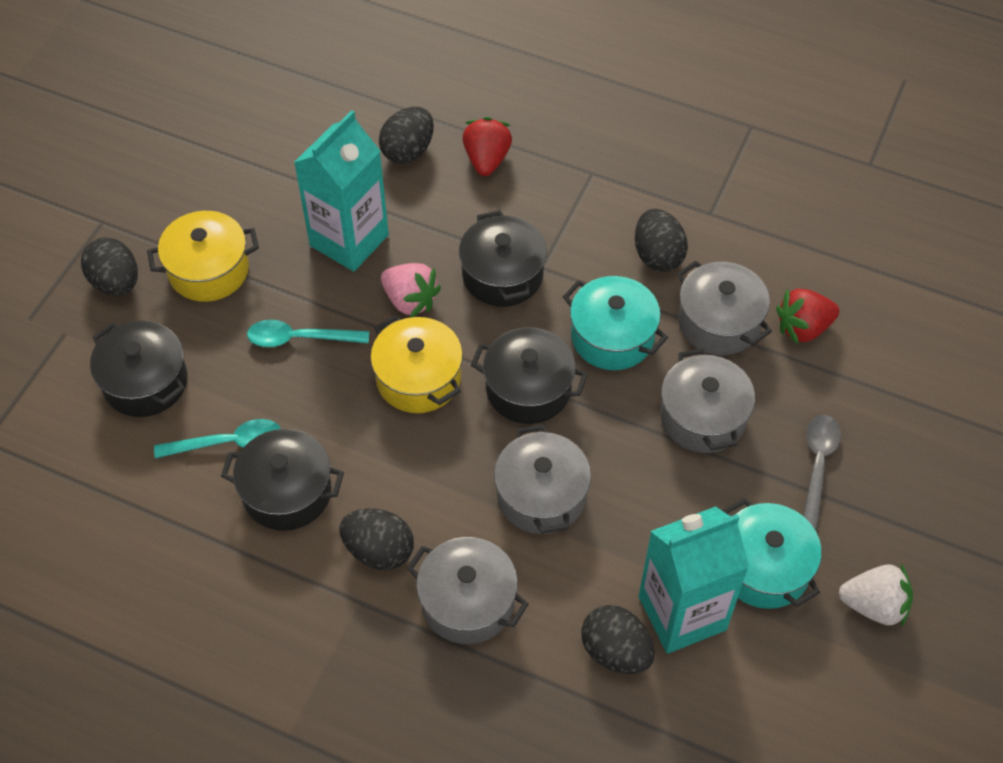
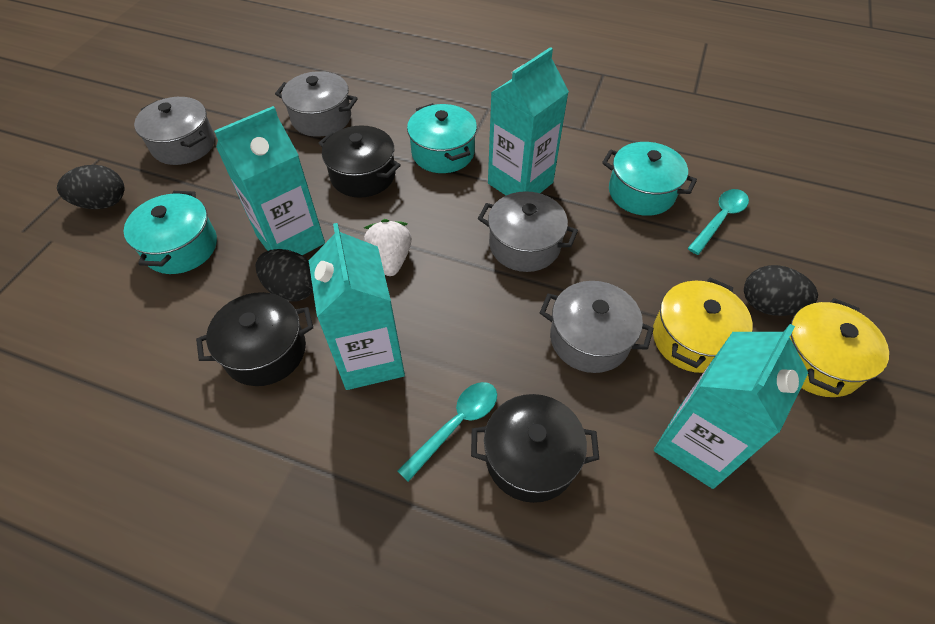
black egg: [81,237,138,296] [339,508,414,570] [379,107,434,164] [581,605,655,674] [635,209,688,272] = 5 -> [57,165,125,209] [256,249,313,302] [744,265,818,316] = 3
black pot: [90,321,188,417] [221,429,344,531] [459,210,547,307] [471,327,588,424] = 4 -> [196,292,313,386] [319,125,401,198] [471,394,599,503] = 3
grey spoon: [803,415,841,530] = 1 -> none = 0
pink strawberry: [381,263,441,318] = 1 -> none = 0
red strawberry: [463,117,512,176] [776,288,839,344] = 2 -> none = 0
turquoise carton: [294,110,389,271] [638,506,749,654] = 2 -> [214,106,325,255] [309,223,405,390] [488,47,569,195] [654,324,808,489] = 4
turquoise pot: [563,276,668,370] [722,498,822,609] = 2 -> [124,191,217,274] [407,103,477,173] [602,142,697,216] = 3

